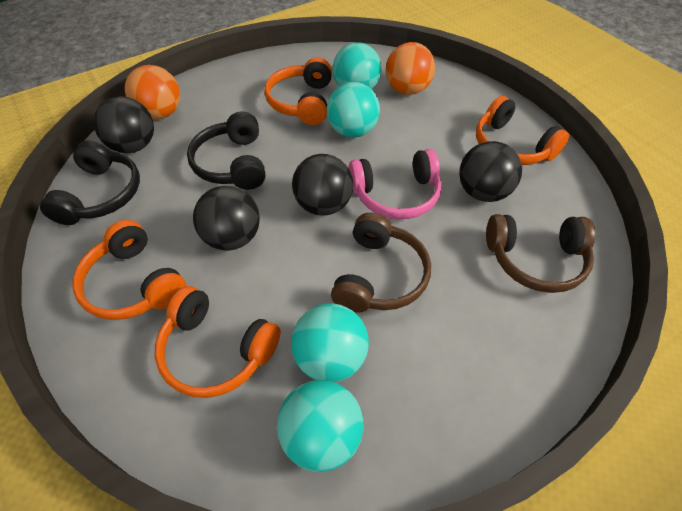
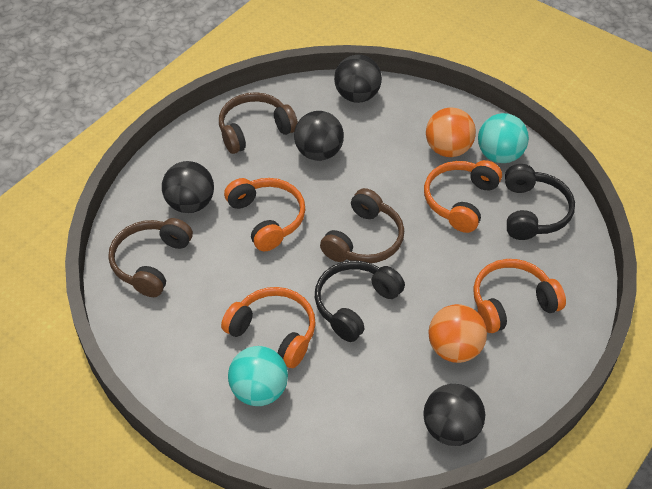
brown headphones: [331,213,431,312] [486,214,595,293] = 2 -> [108,218,193,297] [219,92,298,154] [320,188,404,263] = 3
pink headphones: [349,149,441,219] = 1 -> none = 0
turquoise ball: [277,380,363,472] [291,303,369,382] [327,82,380,138] [333,42,382,89] = 4 -> [228,346,288,406] [478,113,529,163] = 2

